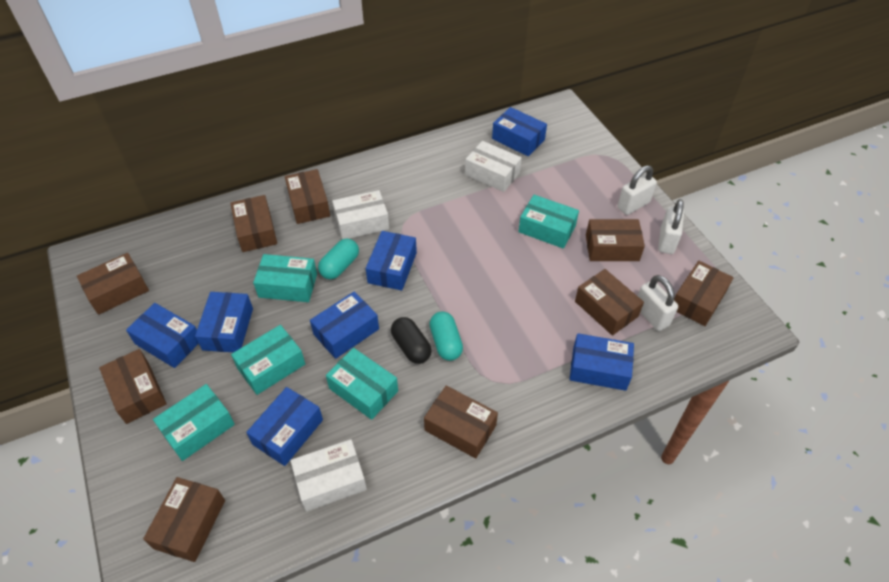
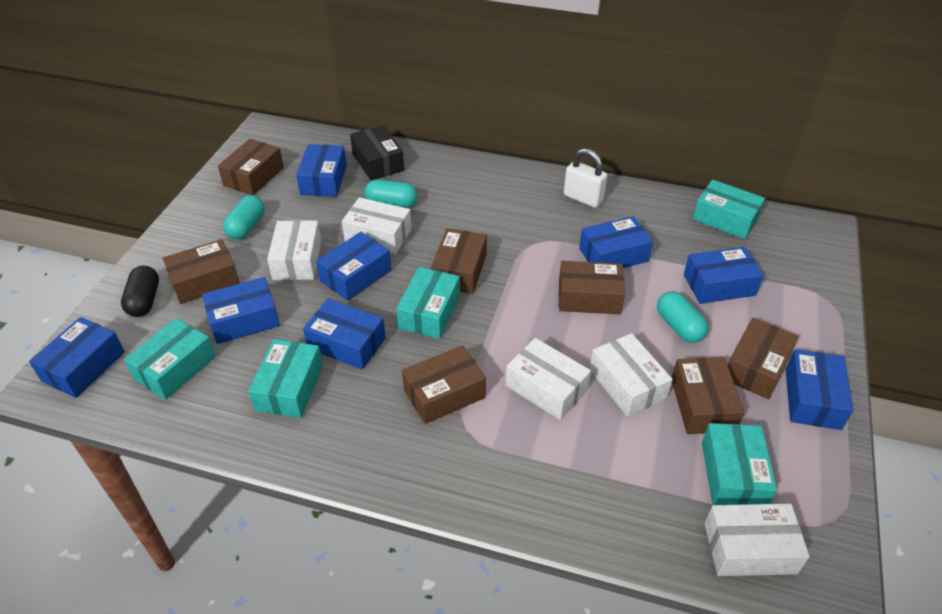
black box: none = 0 -> [350,125,404,180] = 1
blue box: [126,303,199,368] [195,292,253,353] [246,387,323,466] [310,292,379,359] [366,231,417,291] [492,107,547,156] [569,333,634,391] = 7 -> [29,317,125,398] [202,277,280,344] [296,144,347,197] [303,299,386,369] [316,232,392,301] [579,216,653,268] [684,247,764,304] [785,349,853,430] = 8
brown box: [77,253,149,315] [99,349,167,424] [143,477,225,562] [230,195,277,252] [285,169,330,224] [424,386,498,459] [575,269,644,335] [586,219,645,261] [674,261,734,326] = 9 -> [163,239,240,304] [218,139,284,195] [402,345,486,424] [431,228,487,294] [559,261,625,314] [672,357,745,434] [728,318,799,399] = 7
turquoise capsule: [318,239,359,279] [429,311,463,361] = 2 -> [223,195,265,239] [364,180,417,208] [657,291,708,343] = 3
white box: [291,439,367,511] [332,190,389,239] [465,141,522,192] = 3 -> [267,220,322,280] [342,197,412,254] [506,338,591,420] [589,333,673,417] [704,504,810,576] = 5
white padlock: [617,165,657,215] [638,275,678,331] [658,199,684,254] = 3 -> [564,148,607,208] = 1

